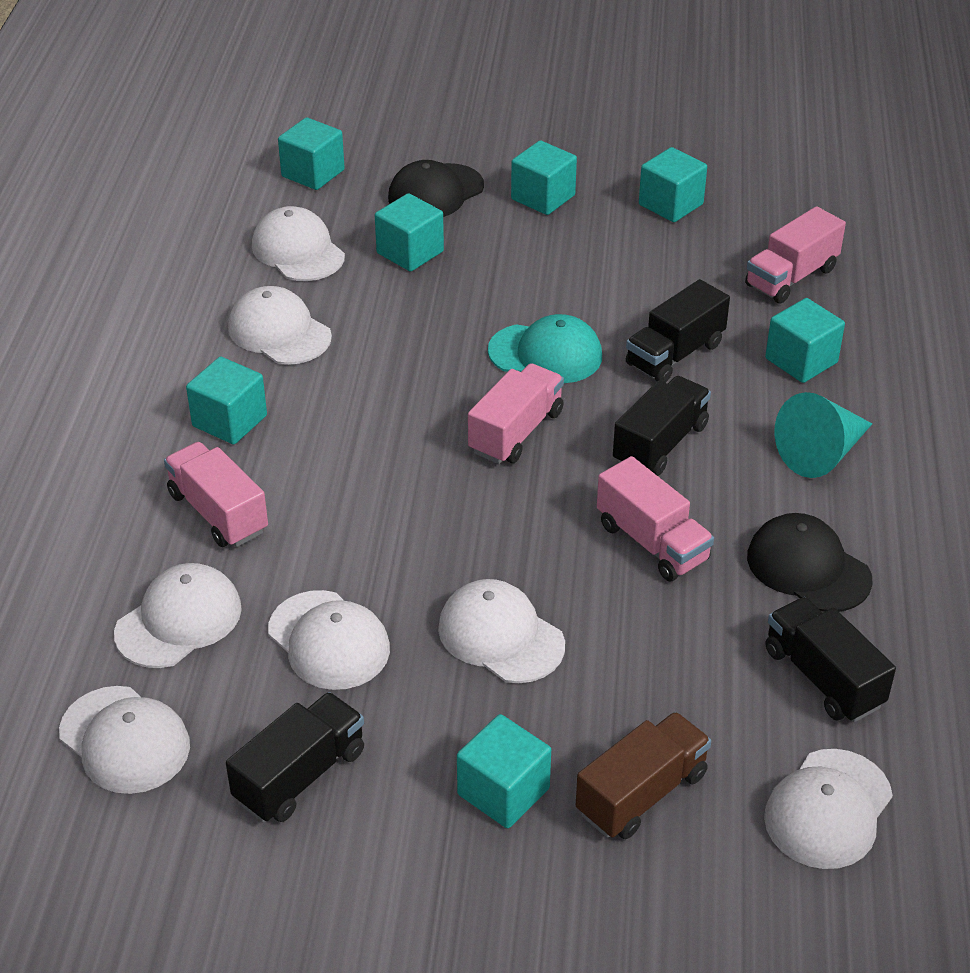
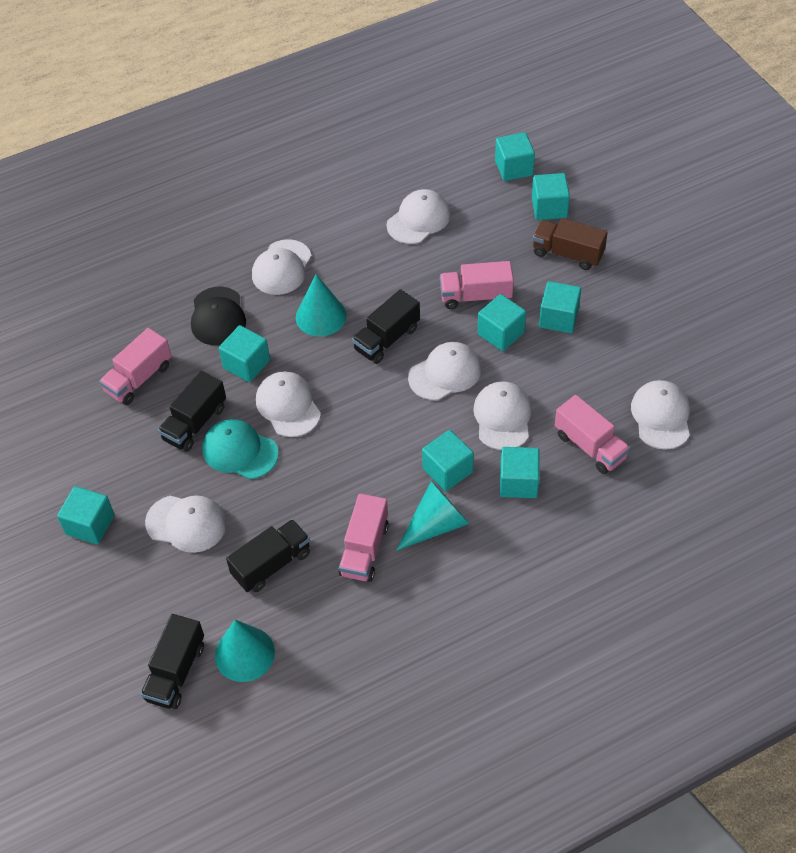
black cap: [388,160,484,217] [747,513,873,612] = 2 -> [191,287,246,345] = 1
turquoise cone: [774,392,872,478] = 1 -> [215,620,275,682] [296,274,347,336] [396,481,469,551] = 3
turquoise cube: [186,357,267,445] [278,117,345,190] [375,193,444,272] [457,714,551,828] [511,140,577,215] [639,147,707,222] [765,298,845,383] = 7 -> [57,486,115,545] [219,325,270,382] [422,430,474,491] [478,294,526,351] [495,132,535,181] [500,447,540,498] [532,173,570,220] [539,281,581,333] = 8

